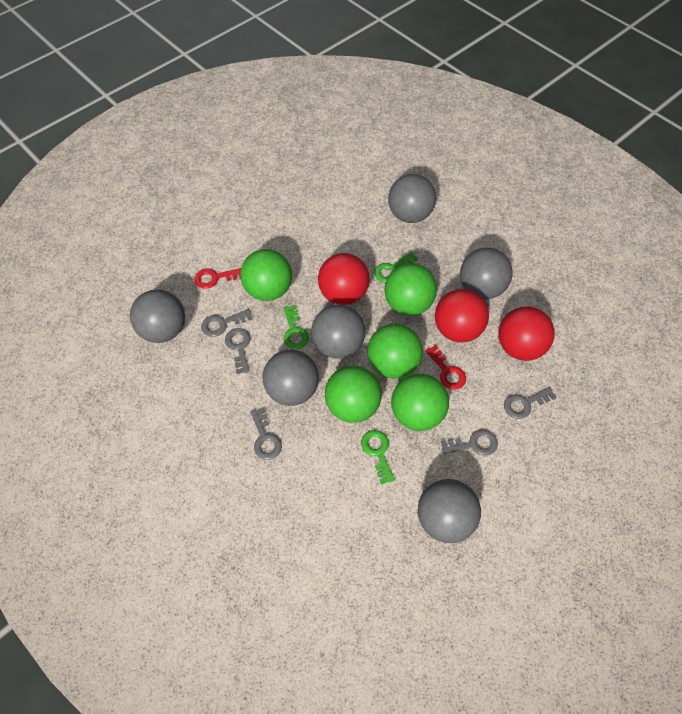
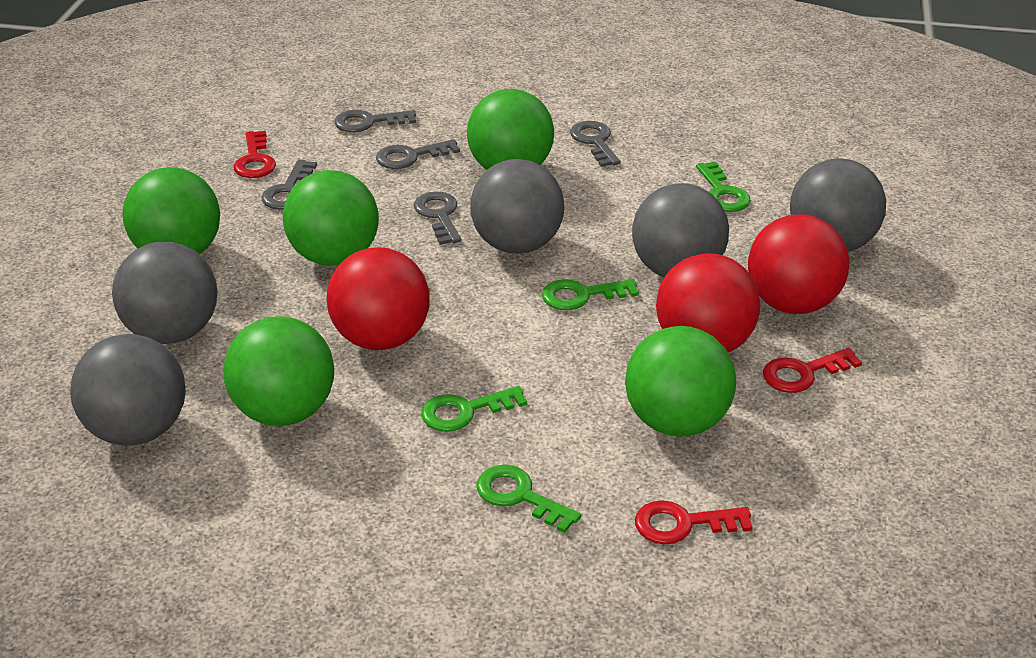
green key: [283,305,309,349] [361,430,395,484] [374,252,418,283] = 3 -> [421,386,527,432] [476,465,581,533] [542,279,639,310] [696,161,751,212] = 4
grey ball: [130,289,185,343] [263,350,319,406] [311,304,365,359] [388,174,436,223] [418,479,481,543] [460,248,512,299] = 6 -> [70,334,186,446] [112,242,218,344] [471,159,564,254] [632,183,729,277] [790,159,886,252] = 5
red key: [194,268,241,289] [425,345,466,390] = 2 -> [233,131,276,178] [635,500,753,545] [763,348,862,393] = 3

